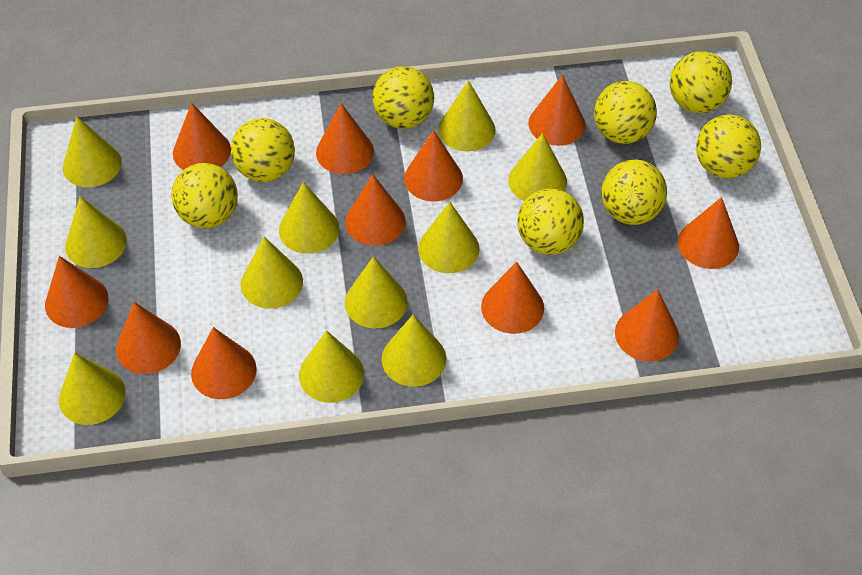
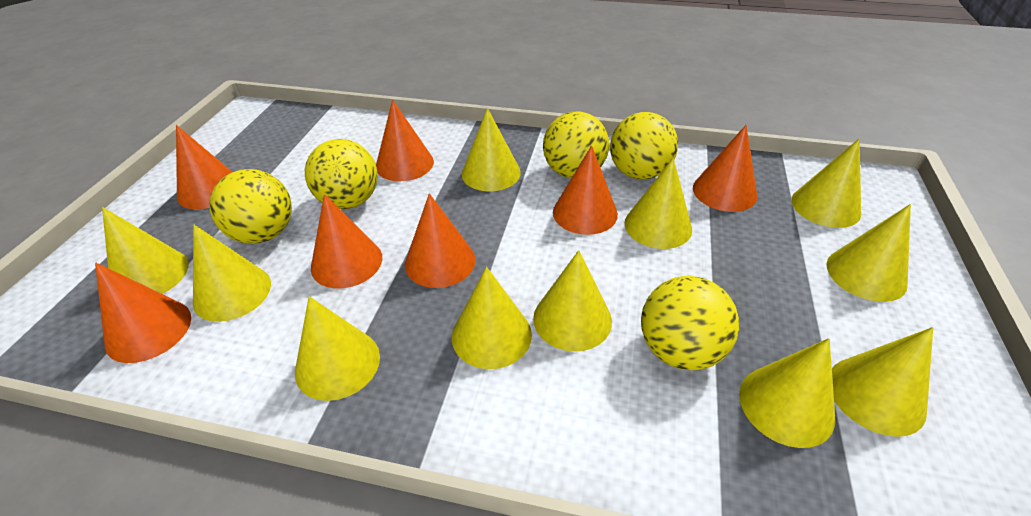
orange cone: [45,256,108,328] [116,302,181,374] [173,103,231,170] [191,327,257,399] [316,103,374,174] [345,174,406,246] [404,130,463,201] [481,262,544,334] [528,75,585,146] [615,289,679,361] [678,197,739,269] = 11 -> [95,262,191,363] [176,125,232,209] [311,194,382,288] [376,100,434,181] [405,193,475,288] [553,145,618,235] [693,125,757,212] = 7
yellow ball: [172,163,238,228] [231,118,295,182] [373,66,434,129] [517,189,584,255] [594,81,657,144] [601,160,667,225] [670,51,732,113] [696,115,761,179] = 8 -> [210,169,292,244] [305,139,377,209] [543,111,609,178] [610,112,678,180] [641,276,739,370] = 5

